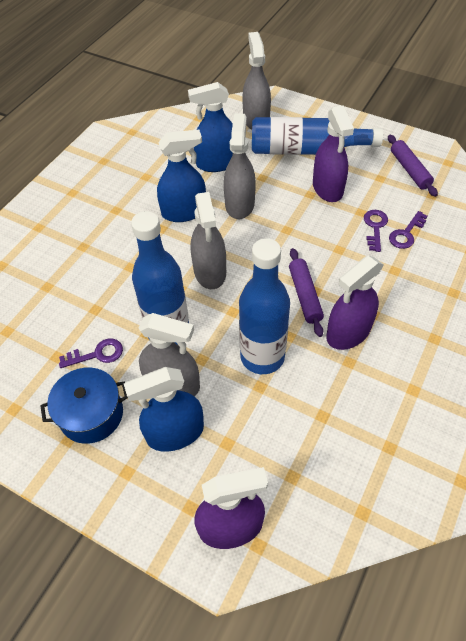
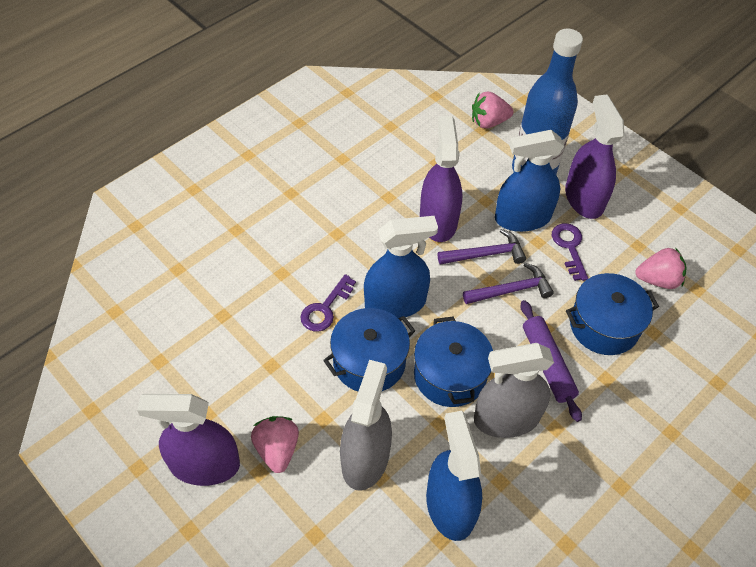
blue bottle: [131,211,189,345] [239,238,290,374] [252,117,383,155] = 3 -> [512,29,583,174] = 1
blue pot: [40,367,128,444] = 1 -> [323,308,415,391] [414,316,493,407] [566,273,659,355] = 3
grey spray bottle: [139,313,200,396] [191,192,226,289] [224,114,256,219] [242,32,271,130] = 4 -> [340,360,392,491] [474,343,554,438] = 2
pink strawberry: none = 0 -> [251,416,299,473] [472,92,513,128] [635,248,687,289] = 3
purple hammer: none = 0 -> [438,229,526,265] [463,263,554,304] = 2
purple key: [59,338,123,368] [364,210,388,252] [389,211,427,249] = 3 -> [300,274,356,331] [552,223,588,281] = 2
purple rolling pin: [289,248,324,337] [388,135,438,197] = 2 -> [520,300,582,422] = 1

